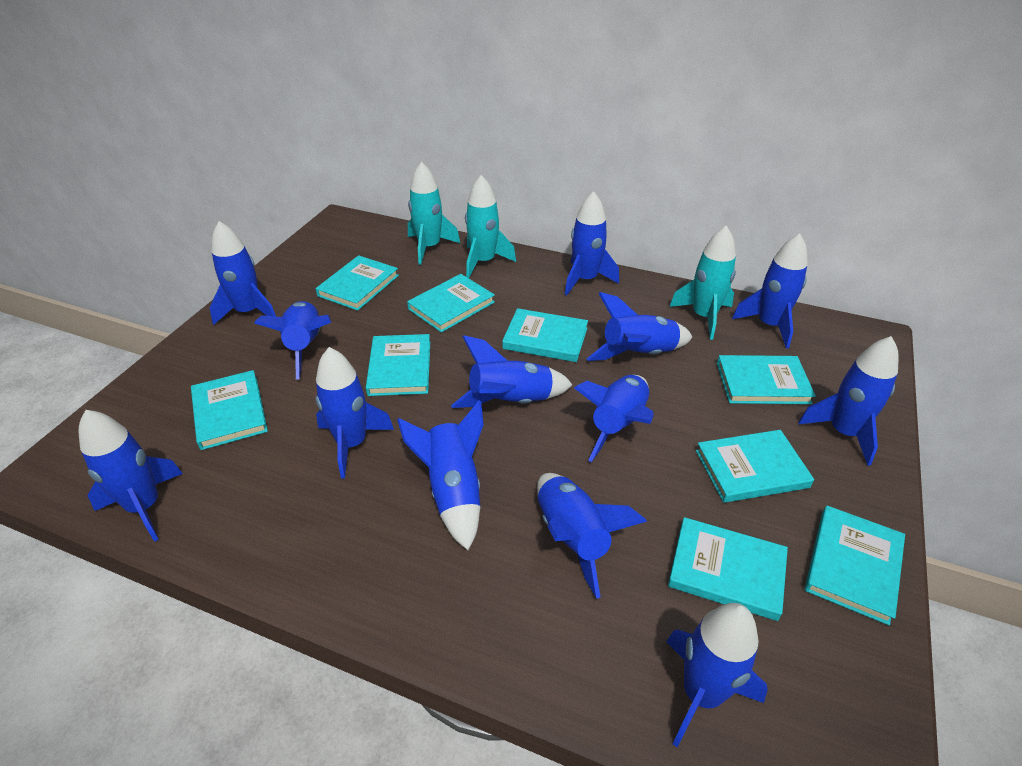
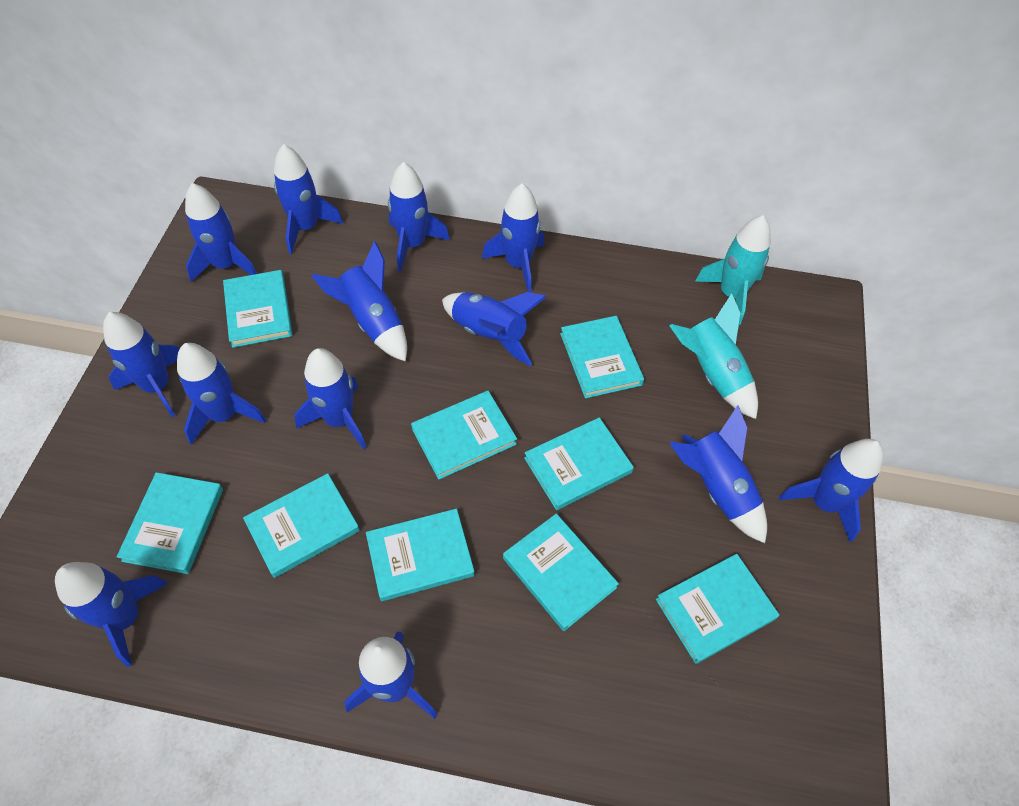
turquoise rocket: [408,162,460,265] [465,175,516,278] [669,226,736,340] = 3 -> [669,293,758,419] [695,215,771,325] = 2

